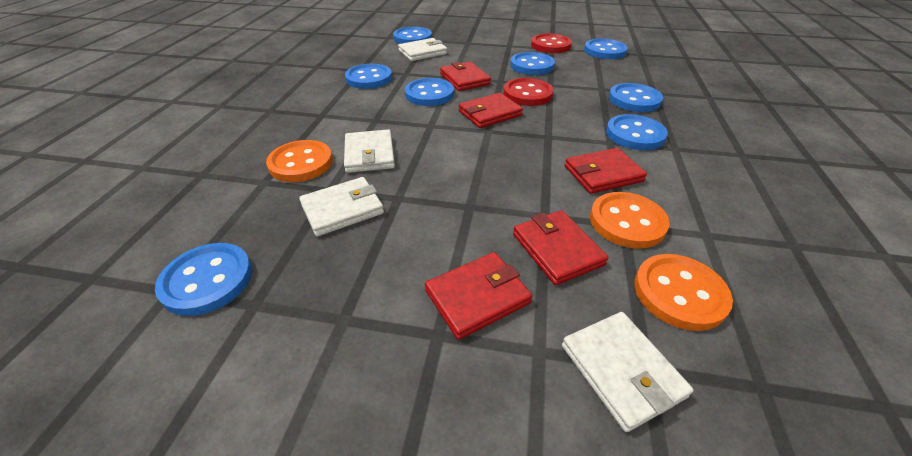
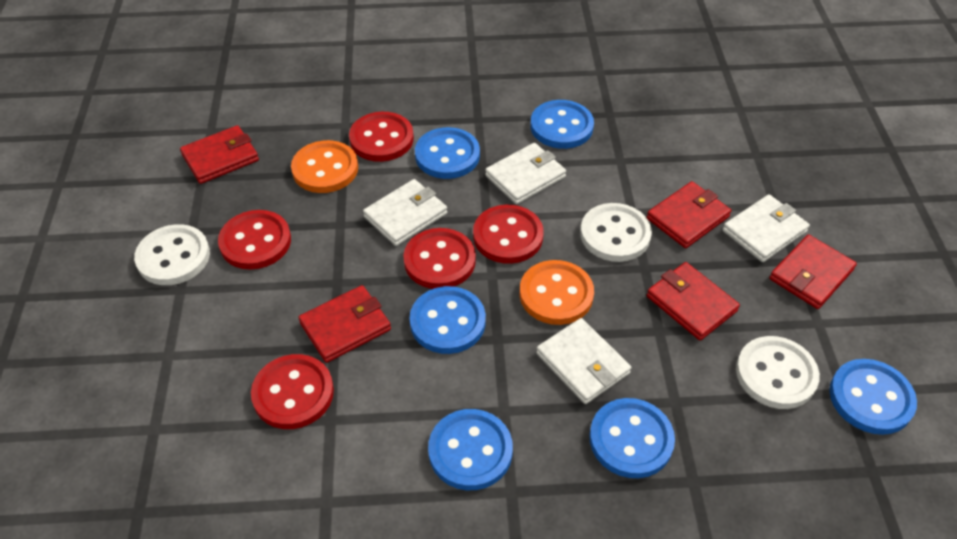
blue button: [155,243,252,316] [345,64,392,89] [393,27,432,44] [405,78,454,106] [510,52,555,75] [584,39,628,59] [606,114,668,150] [609,83,663,112] = 8 -> [409,286,486,354] [415,127,480,179] [428,409,513,490] [530,100,594,149] [589,398,675,478] [829,359,917,435] = 6
orange button: [266,140,333,182] [590,192,670,249] [634,254,733,331] = 3 -> [291,140,358,193] [520,260,594,325] = 2
red button: [503,78,553,106] [531,33,572,53] = 2 -> [218,210,291,270] [251,354,334,429] [349,112,414,162] [403,228,476,289] [473,205,543,264] = 5
white button: none = 0 -> [134,224,210,285] [580,203,652,262] [736,336,820,409] = 3

